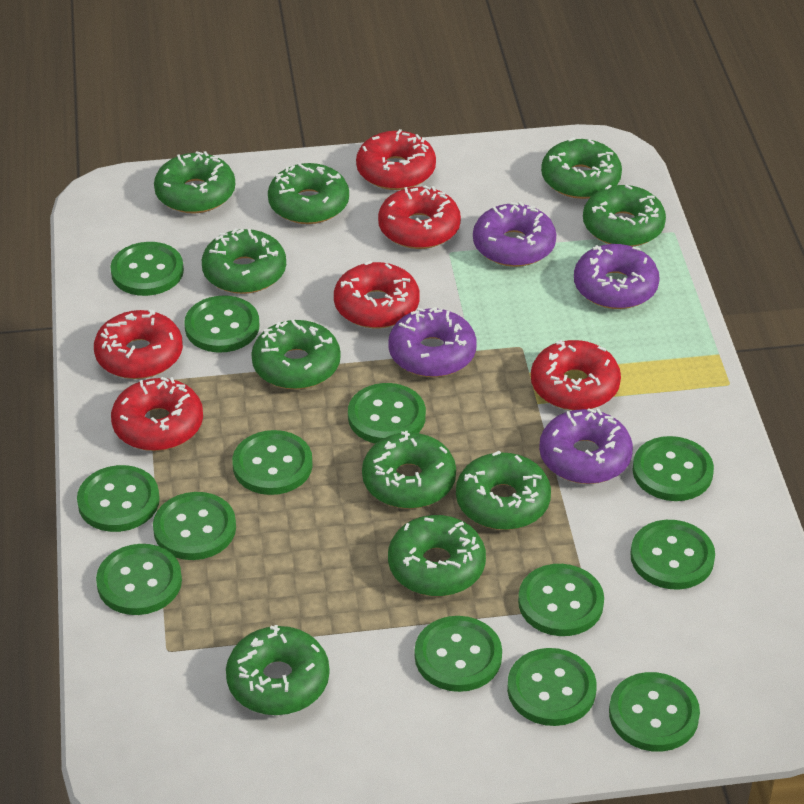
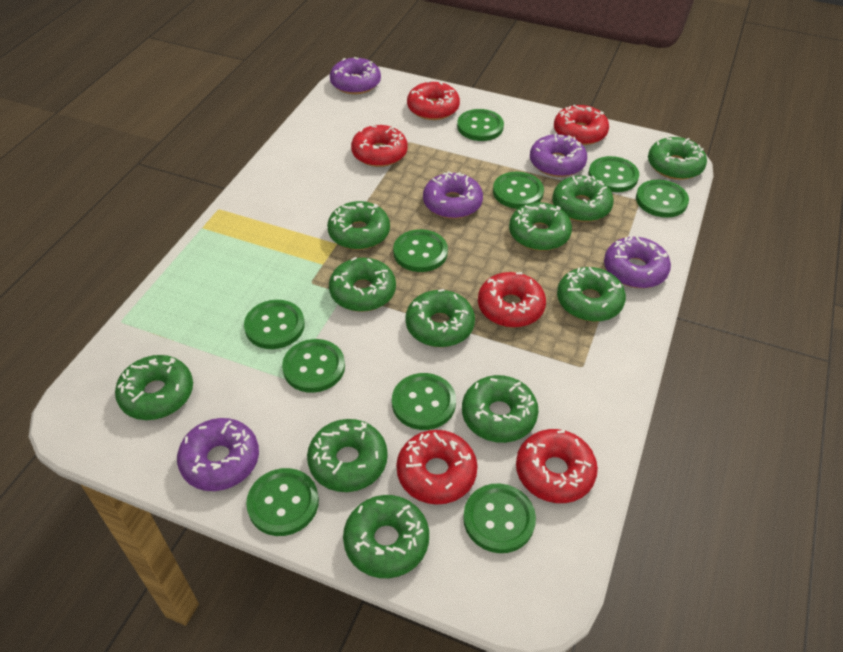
green button: [77,465,160,532] [96,544,182,615] [110,242,184,296] [153,492,236,560] [184,296,259,352] [232,430,313,495] [348,383,426,444] [415,616,502,692] [507,648,597,726] [518,564,604,636] [609,672,700,752] [630,520,715,589] [632,436,714,501] = 13 -> [244,300,305,349] [246,468,319,536] [282,339,345,393] [392,373,456,430] [393,229,448,272] [457,109,504,141] [463,483,536,553] [493,172,544,209] [588,156,639,192] [636,180,689,218] = 10
green donut: [154,151,235,213] [202,228,286,294] [226,625,330,715] [251,320,341,389] [268,163,349,224] [362,431,456,509] [388,515,486,596] [456,451,551,530] [541,137,622,199] [583,185,666,247] = 10 -> [115,355,193,420] [307,419,388,492] [327,201,390,250] [329,257,396,312] [343,495,429,578] [405,289,475,347] [462,375,539,443] [509,202,572,251] [552,175,614,222] [557,267,626,322] [648,137,707,180] = 11
purple donut: [388,307,477,377] [473,201,556,267] [539,408,633,484] [574,244,660,309] = 4 -> [177,418,259,491] [330,57,381,94] [423,171,483,219] [530,133,587,177] [604,236,671,288] = 5

